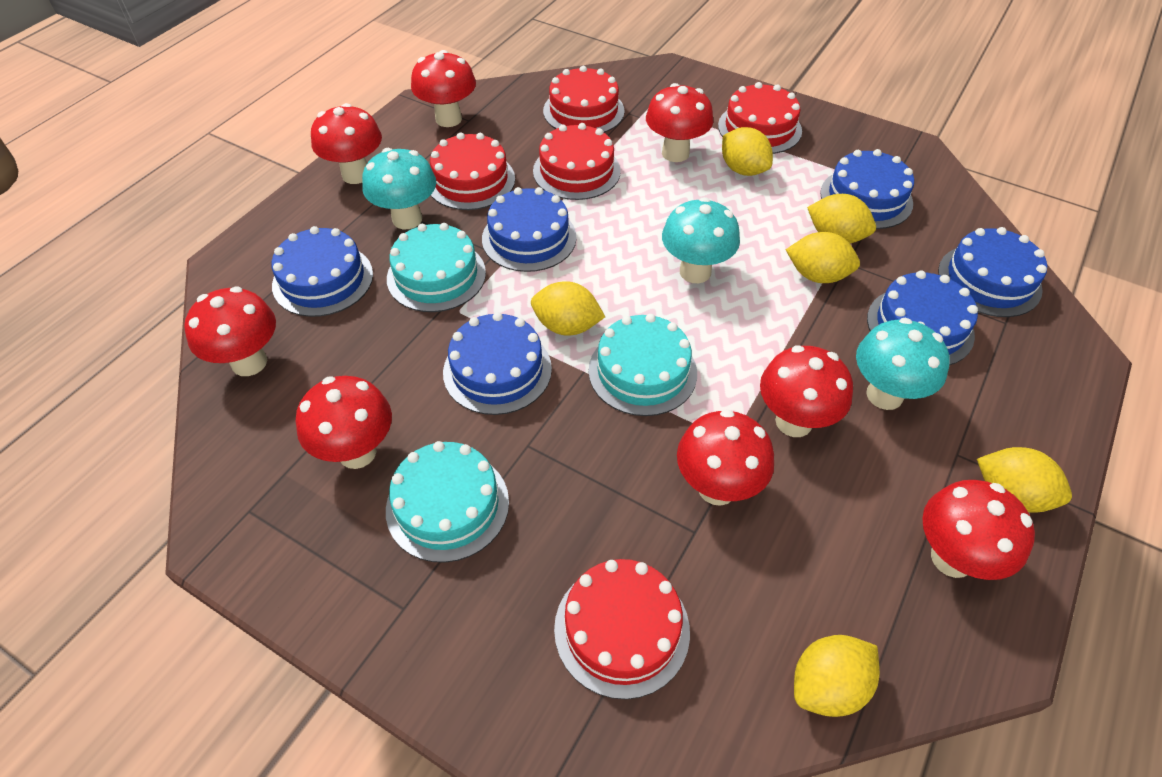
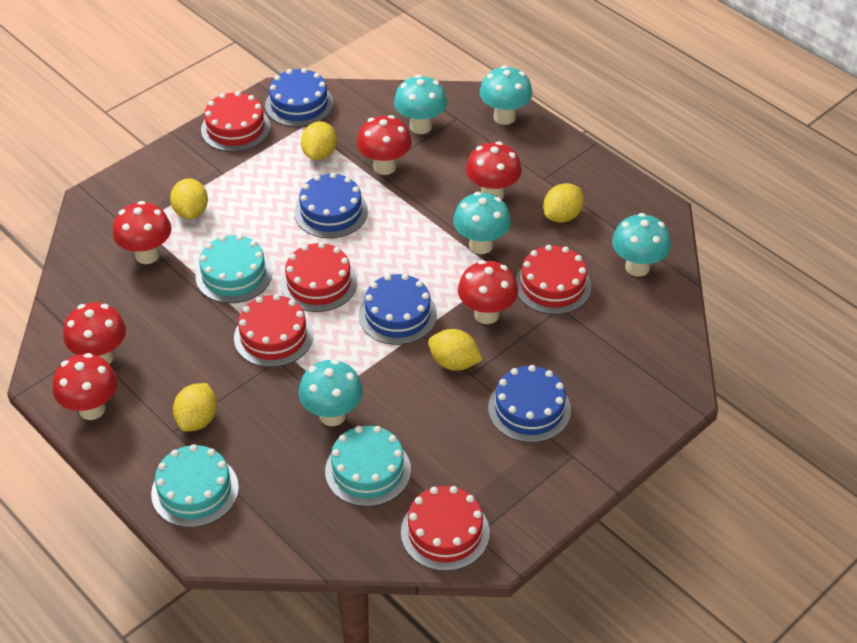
blue cake: [272,226,373,317] [443,312,552,415] [482,187,577,272] [820,149,914,229] [867,271,978,365] [938,227,1047,317] = 6 -> [265,68,333,127] [295,173,368,238] [359,274,437,345] [488,365,571,443] = 4
red mushroom: [184,286,276,376] [296,376,392,469] [311,103,382,184] [411,50,476,127] [646,83,713,162] [677,409,774,506] [760,345,853,437] [922,480,1035,580] = 8 -> [53,353,118,420] [63,302,126,364] [113,201,171,264] [357,115,411,175] [458,260,518,324] [466,142,522,200] = 6
turquoise mushroom: [362,148,436,229] [662,197,740,283] [856,318,950,410] = 3 -> [299,359,363,426] [394,75,447,134] [453,192,511,254] [480,65,532,125] [612,213,671,277] = 5
yellow lemon: [531,281,605,335] [722,127,773,176] [786,232,860,283] [794,635,880,717] [807,194,876,243] [977,447,1072,512] = 6 -> [170,178,208,219] [173,383,217,432] [301,121,337,160] [428,329,482,371] [543,183,584,223] = 5

